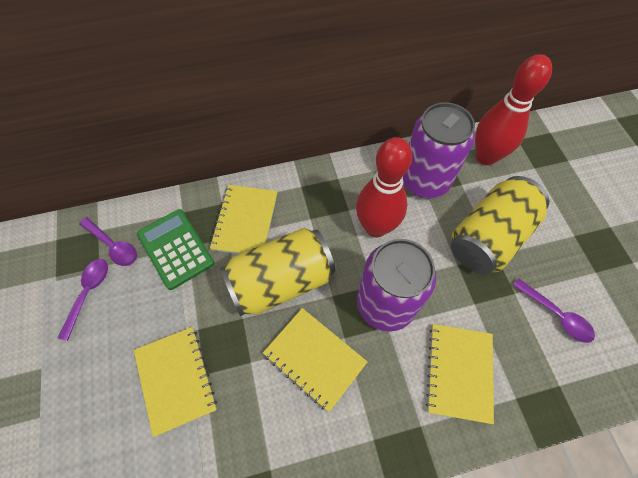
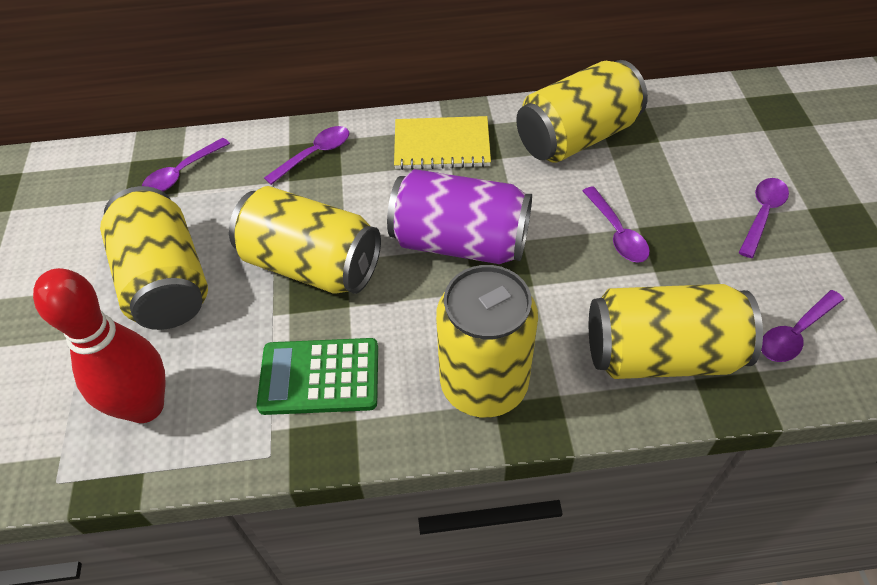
purple can: [357,239,436,332] [403,102,475,198] = 2 -> [387,169,532,264] = 1
purple spoon: [58,259,108,341] [79,217,137,266] [513,278,595,343] = 3 -> [142,138,230,192] [264,126,349,185] [583,186,650,263] [739,178,789,258] [761,290,844,362] = 5
red bowling pin: [356,137,412,237] [475,54,552,165] = 2 -> [33,268,165,423] = 1
yellow can: [220,227,335,316] [451,176,549,275] = 2 -> [100,186,208,330] [229,186,381,294] [436,265,538,417] [516,60,648,163] [589,284,763,379] = 5
yellow notebook: [134,327,217,437] [210,185,278,254] [263,308,368,412] [426,324,494,424] = 4 -> [394,116,491,170] = 1

